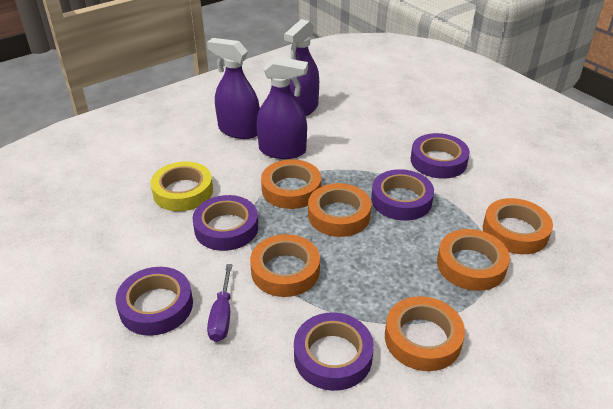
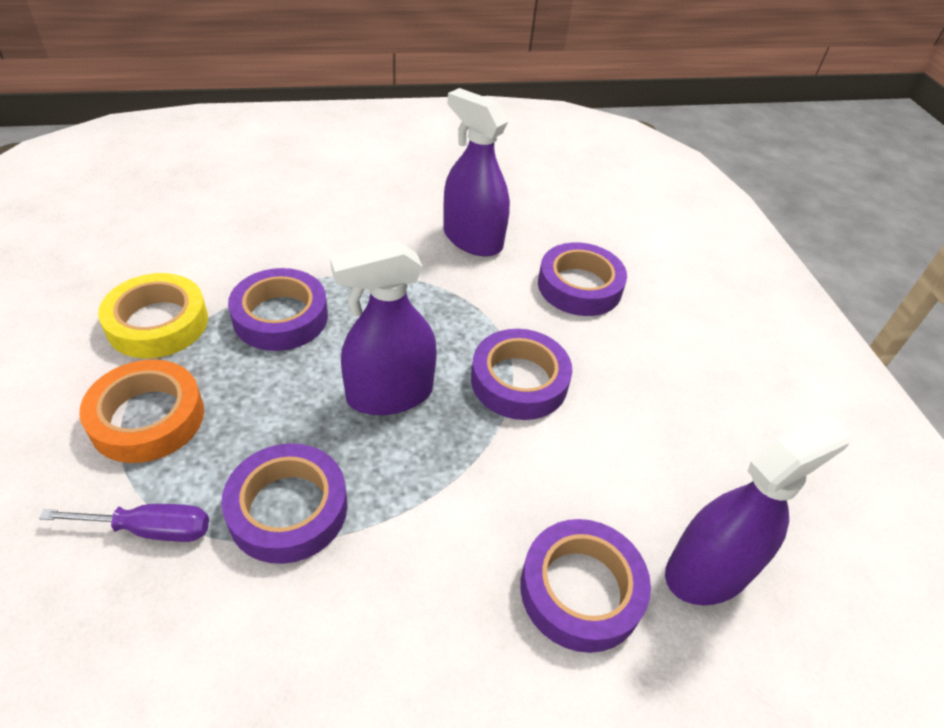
orange tape: [250,234,320,297] [261,159,321,209] [308,183,371,237] [385,296,465,371] [437,229,510,291] [483,198,553,254] = 6 -> [79,360,204,463] = 1

